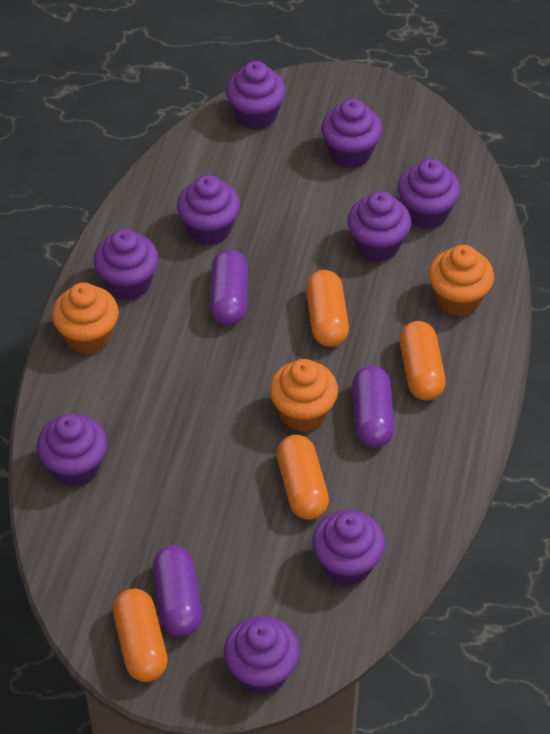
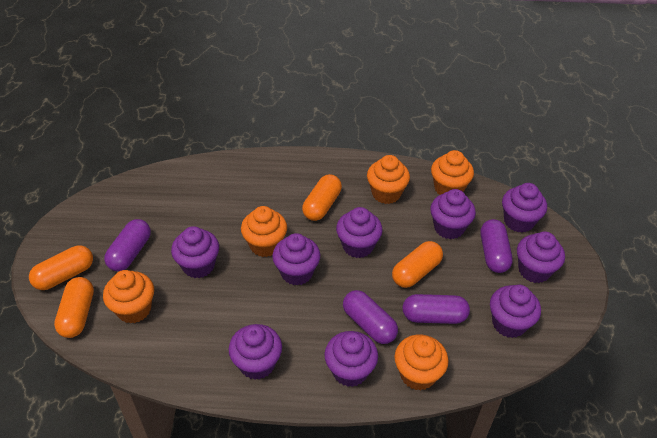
orange cupcake: [52,282,119,355] [270,359,338,432] [429,245,494,317] = 3 -> [103,270,154,324] [241,206,287,257] [367,155,410,204] [394,334,449,391] [431,150,474,195] = 5
purple capsule: [153,545,202,637] [210,249,248,325] [352,366,395,448] = 3 -> [104,219,151,271] [343,290,398,344] [403,294,470,324] [481,219,513,273] = 4

